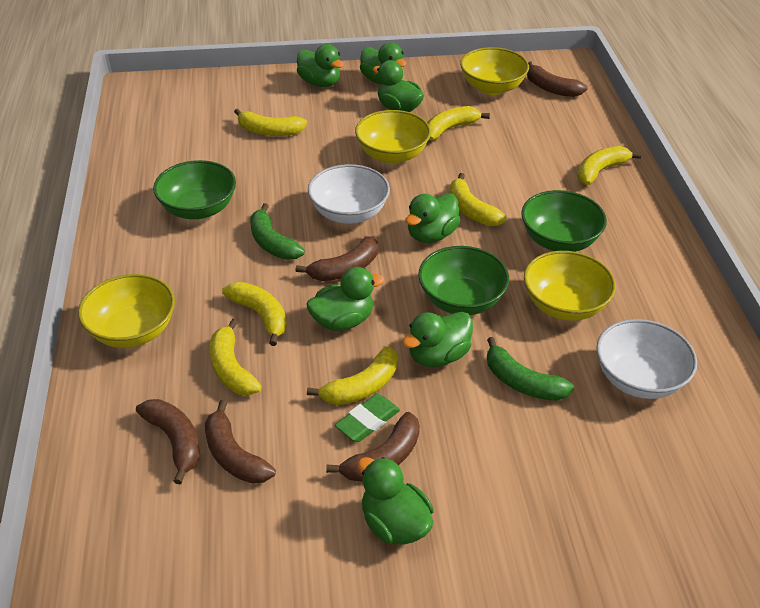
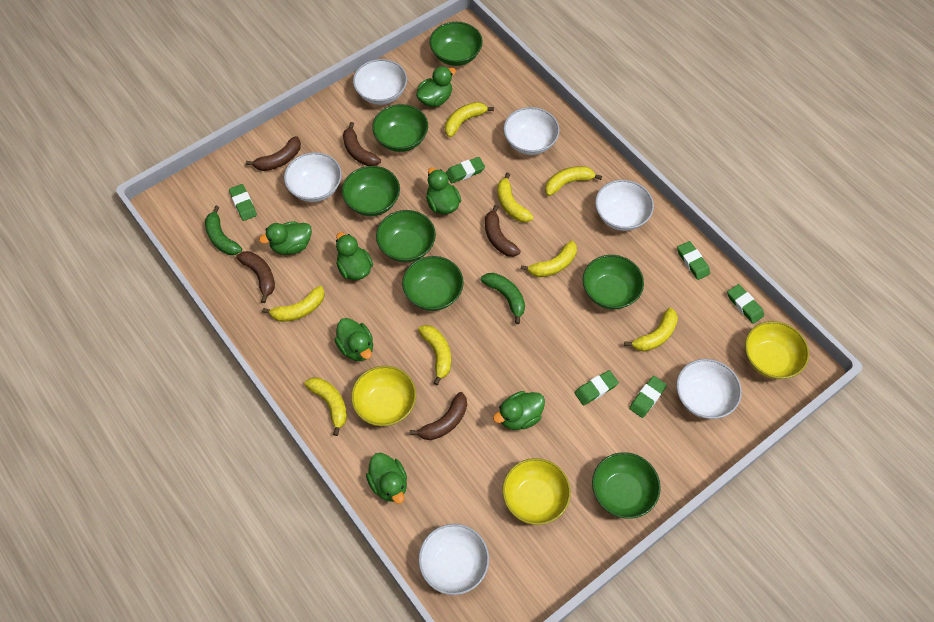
green bowl: [153,160,236,219] [418,246,509,315] [521,190,607,252] = 3 -> [342,166,400,216] [372,104,428,152] [376,210,436,262] [402,256,464,311] [430,22,483,66] [583,255,644,309] [592,452,661,519] = 7
green eraser: [335,394,400,442] = 1 -> [229,184,257,221] [446,157,485,183] [575,370,619,405] [629,376,667,418] [677,241,710,280] [727,284,764,324] = 6
white bowl: [308,164,390,224] [596,319,697,399] = 2 -> [284,152,342,202] [353,59,407,105] [418,524,489,595] [503,107,560,155] [595,180,654,231] [676,359,742,419] = 6
yellow banana: [209,319,262,396] [222,282,287,346] [234,109,307,136] [307,346,398,405] [427,106,490,141] [450,173,506,226] [577,146,642,185] = 7 -> [262,286,325,322] [304,377,347,436] [418,325,451,385] [445,102,494,137] [497,173,534,222] [521,241,577,277] [545,166,602,196] [624,308,678,352] = 8
yellow bowl: [78,274,175,348] [355,110,431,164] [460,47,529,95] [524,251,616,321] = 4 -> [351,366,416,426] [502,458,571,525] [745,321,809,379] = 3

